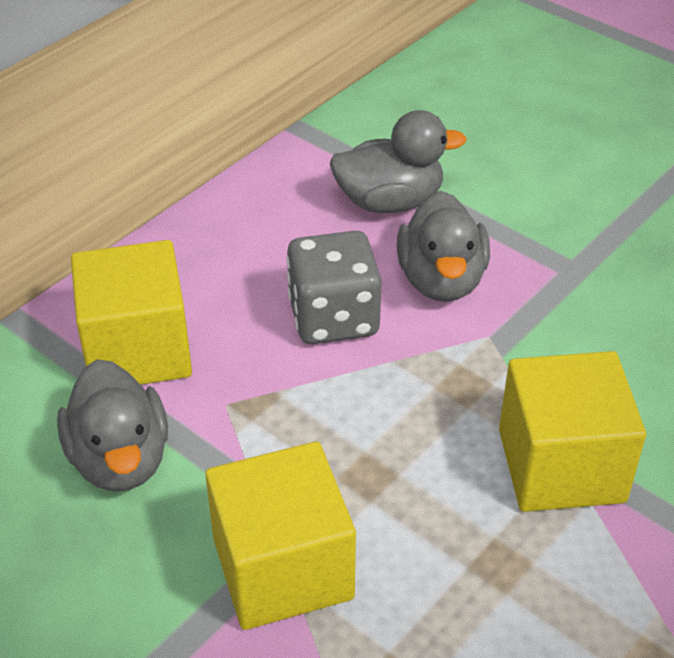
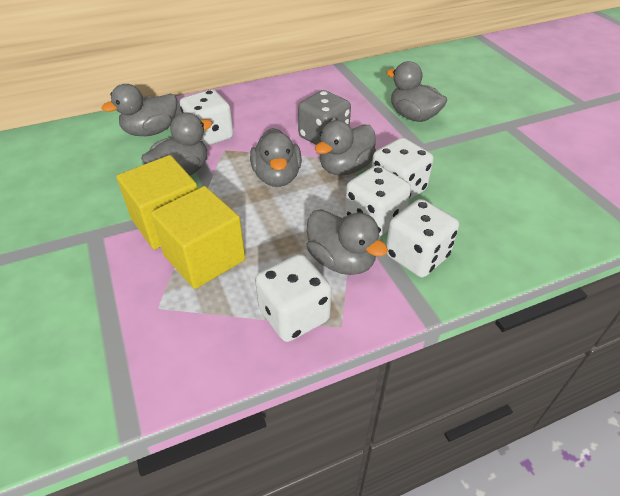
grey duck: [57,359,168,492] [330,110,467,213] [397,191,490,302] = 3 -> [101,84,177,136] [141,112,213,176] [250,128,302,187] [307,209,388,275] [315,120,376,175] [386,61,447,122] = 6
white dice: none = 0 -> [180,90,233,147] [255,254,332,342] [345,165,411,237] [372,138,434,200] [386,199,459,277] = 5
yellow cube: [71,240,192,385] [205,442,356,630] [499,351,646,512] = 3 -> [117,155,198,250] [151,186,245,289] = 2

